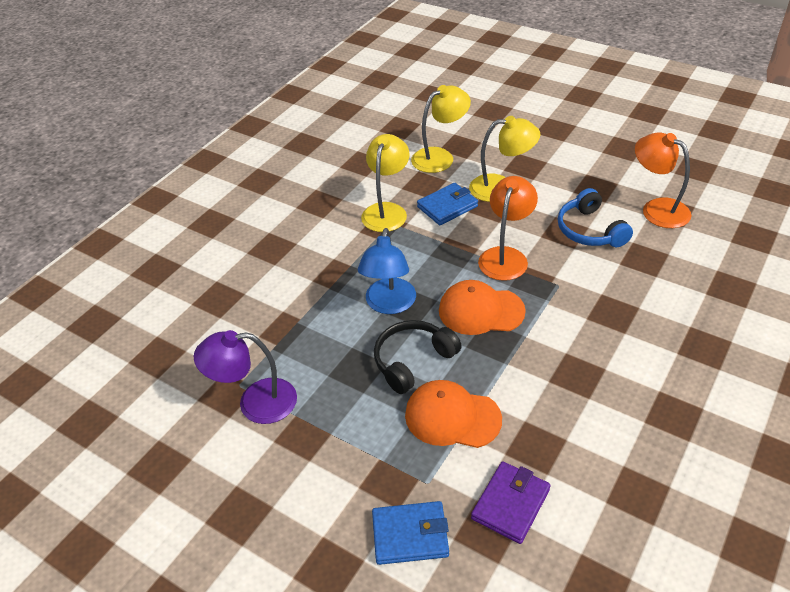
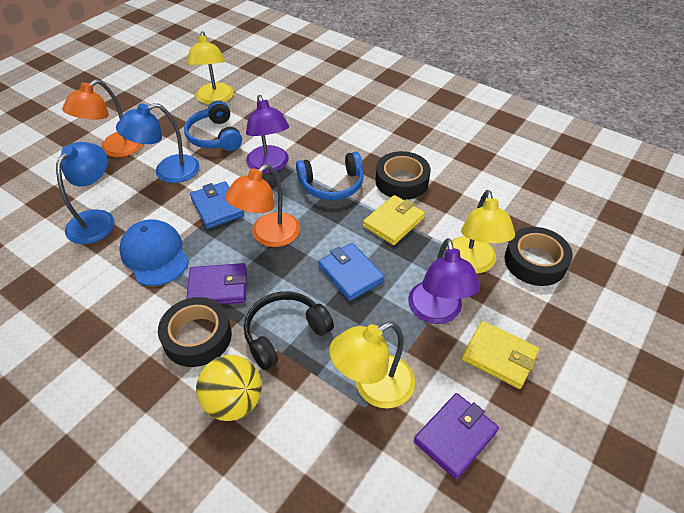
black tape: none = 0 -> [158,297,232,367] [376,151,431,200] [504,227,573,286] = 3
blue cap: none = 0 -> [119,219,189,286] = 1
blue headphones: [558,188,633,247] = 1 -> [184,101,242,151] [296,152,364,200] = 2
blue lamp: [358,228,416,314] = 1 -> [56,142,114,244] [116,103,199,183] = 2
orange cap: [405,380,502,448] [439,280,526,335] = 2 -> none = 0
purple lamp: [194,330,297,424] = 1 -> [246,95,289,173] [408,238,480,324] = 2
purple wallet: [471,461,550,544] = 1 -> [186,263,247,304] [414,393,499,479] = 2
yellow ball: none = 0 -> [196,355,262,421] = 1
yellow wallet: none = 0 -> [363,195,425,245] [462,321,539,389] = 2

